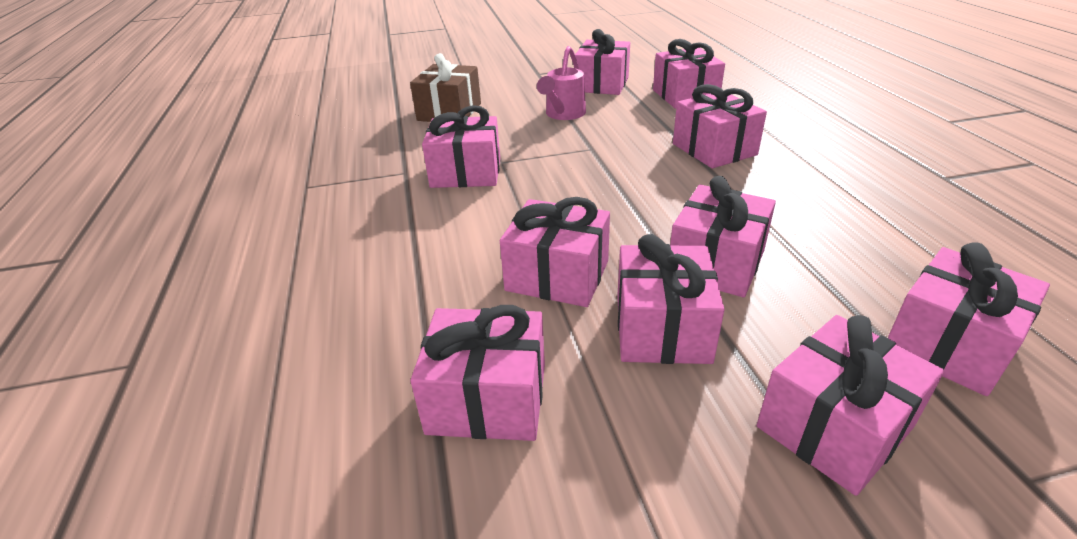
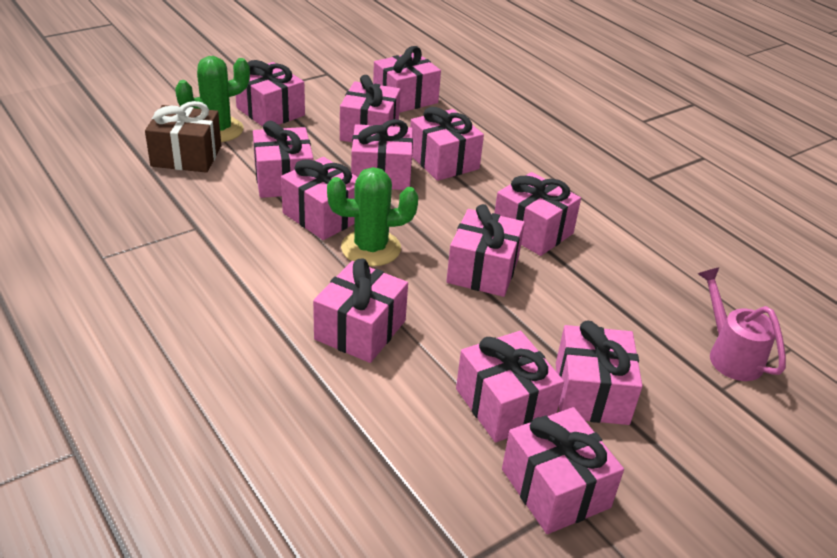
green cactus: none = 0 -> [175,56,250,142] [327,167,418,266] = 2
pink gift: [410,305,545,441] [422,105,500,188] [500,197,610,307] [575,29,630,95] [617,234,725,364] [653,39,725,109] [670,176,776,297] [673,84,767,168] [757,315,944,496] [888,242,1050,396] = 10 -> [236,60,305,127] [253,121,313,198] [281,157,358,240] [313,259,408,363] [340,75,401,142] [351,119,413,190] [373,46,441,113] [410,107,484,181] [446,204,525,297] [456,331,564,442] [494,172,581,256] [502,407,624,534] [556,321,643,425] = 13

